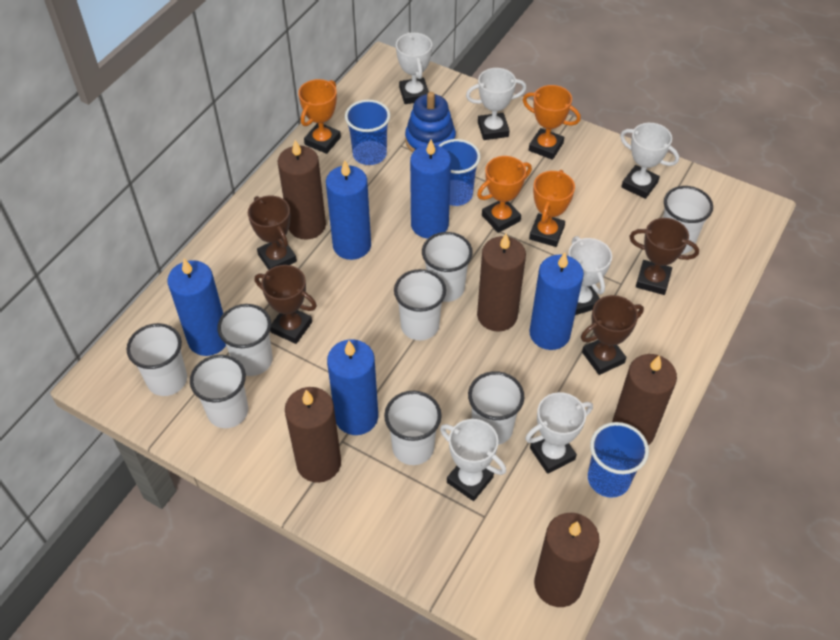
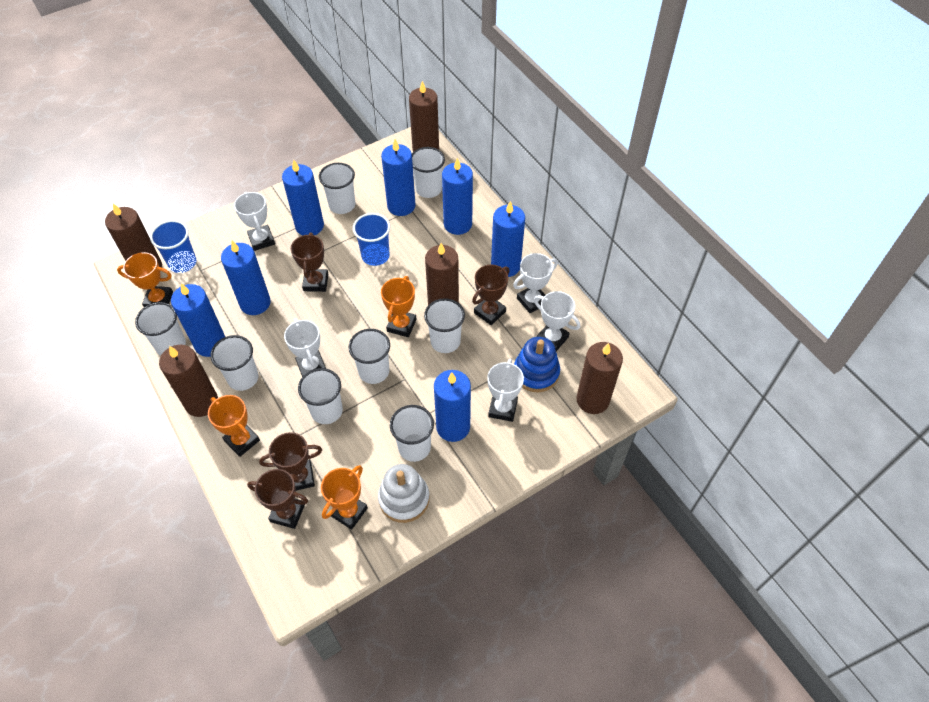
blue candle: [167,259,226,356] [326,160,371,260] [327,339,378,435] [410,139,451,239] [529,253,584,350] = 5 -> [171,283,225,357] [221,241,271,315] [282,160,324,235] [381,139,415,216] [434,370,471,442] [442,158,473,235] [491,201,525,277] = 7
blue cup: [345,100,390,165] [438,139,481,206] [588,422,649,498] = 3 -> [150,220,196,273] [353,213,390,266] = 2
white stacking toy: none = 0 -> [378,464,430,523] = 1
white trophy: [396,32,432,104] [440,419,506,501] [466,68,526,140] [525,392,593,474] [568,236,612,315] [620,123,679,199] = 6 -> [234,192,275,251] [284,318,326,377] [487,359,524,422] [513,253,558,313] [534,291,580,351] = 5

